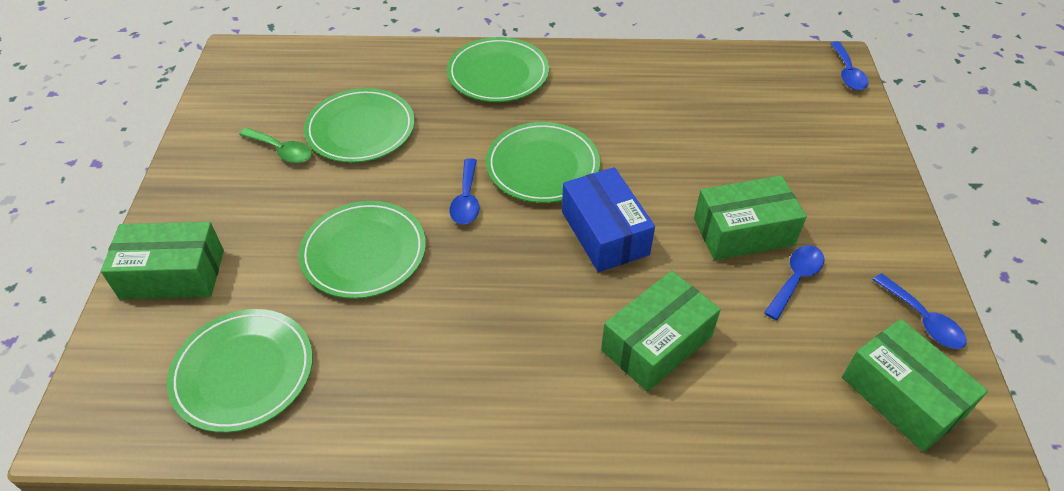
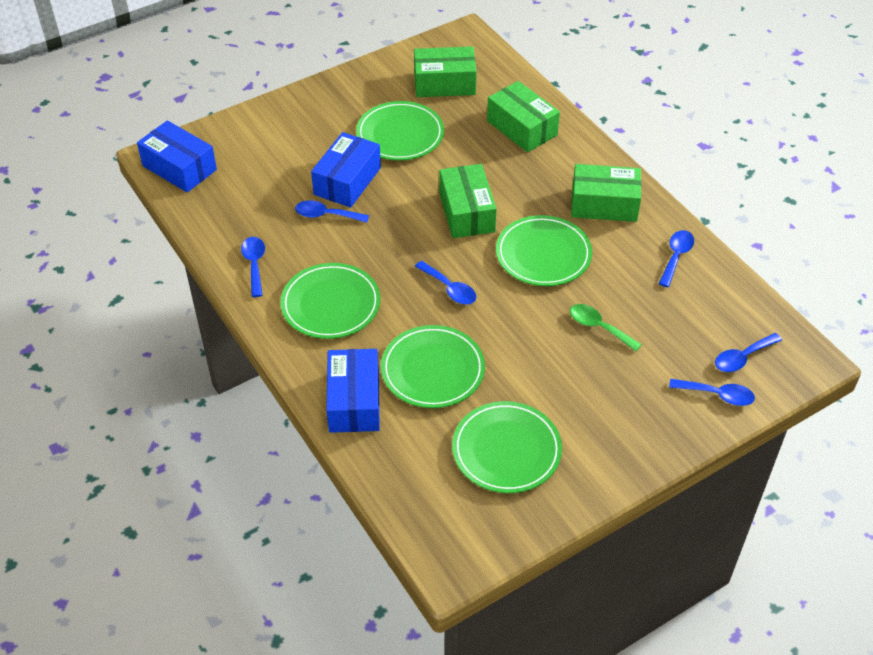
blue box: [562,167,655,272] = 1 -> [137,120,217,193] [311,132,381,208] [326,349,380,433] = 3
blue spoon: [449,158,479,224] [764,245,824,320] [830,41,869,90] [873,274,967,349] = 4 -> [241,237,265,297] [295,200,369,223] [415,261,476,304] [659,230,694,287] [669,379,755,406] [715,333,782,372] = 6

